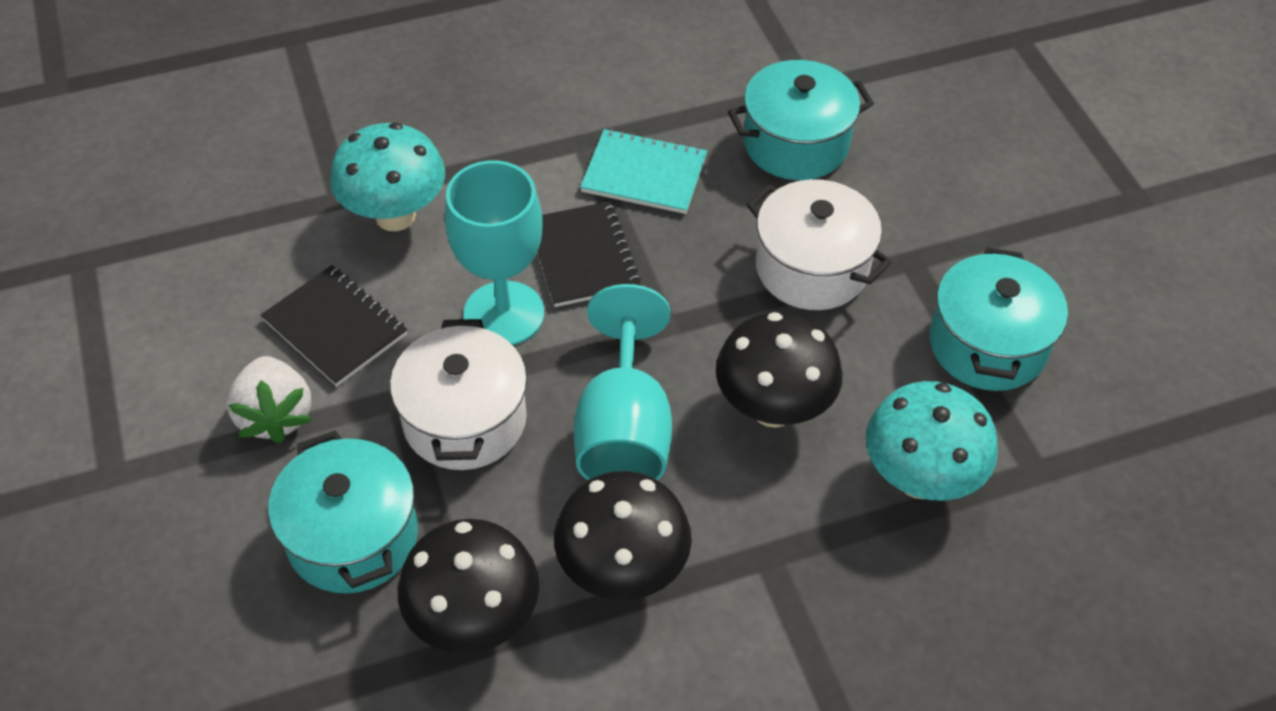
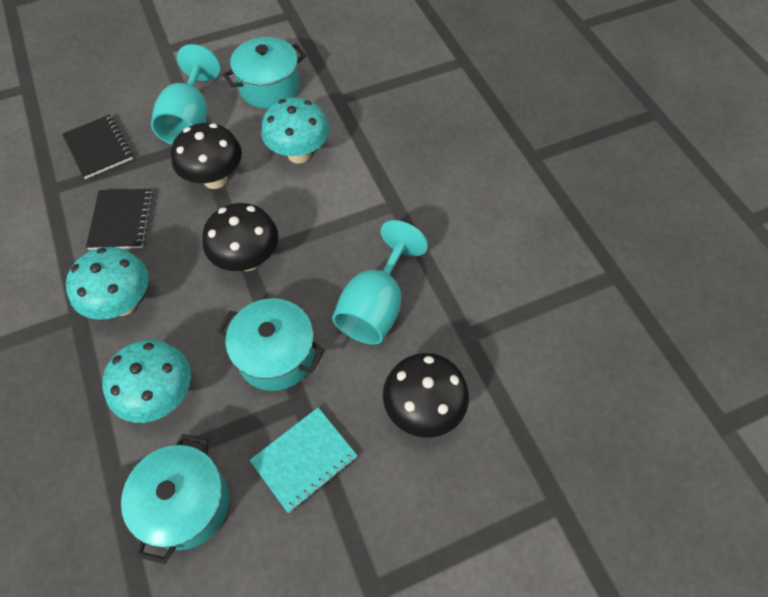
turquoise mushroom: [330,123,445,231] [866,381,998,501] = 2 -> [66,247,149,320] [103,340,191,423] [261,98,329,164] = 3
white pot: [390,319,527,470] [746,179,892,310] = 2 -> none = 0
white strawberry: [227,356,312,444] = 1 -> none = 0

